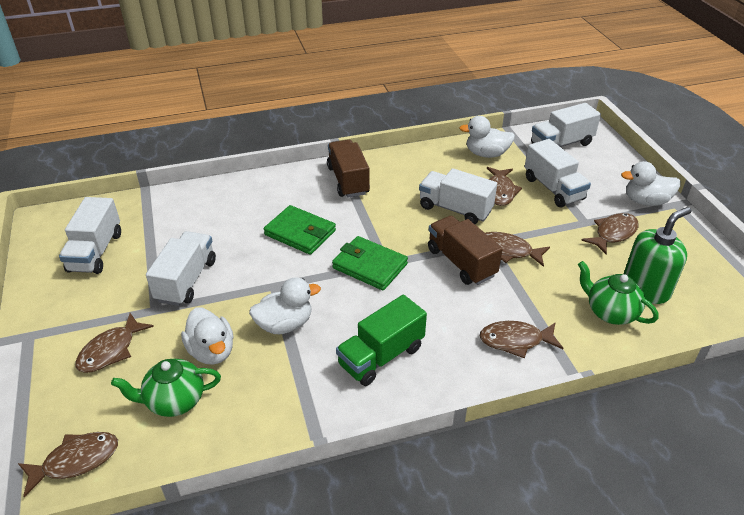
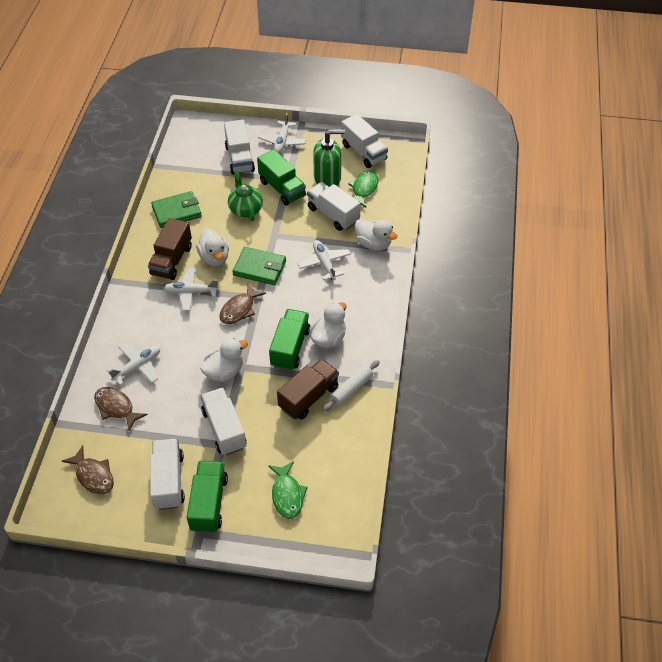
brown fish: [18,432,118,497] [76,313,154,373] [479,321,563,359] [486,232,550,267] [487,167,522,206] [581,213,639,255] = 6 -> [62,445,114,495] [94,387,148,431] [219,284,266,324] = 3
green fish: none = 0 -> [268,461,308,519] [348,170,378,207] = 2
green teapot: [111,359,221,417] [578,261,659,325] = 2 -> [228,171,263,221] = 1
green truck: [336,295,427,386] = 1 -> [187,461,228,533] [257,149,306,206] [269,309,310,371] = 3
white plane: none = 0 -> [107,343,160,386] [163,268,219,311] [258,113,306,154] [298,240,351,280] = 4
white rolling pin: none = 0 -> [323,360,380,412] = 1

